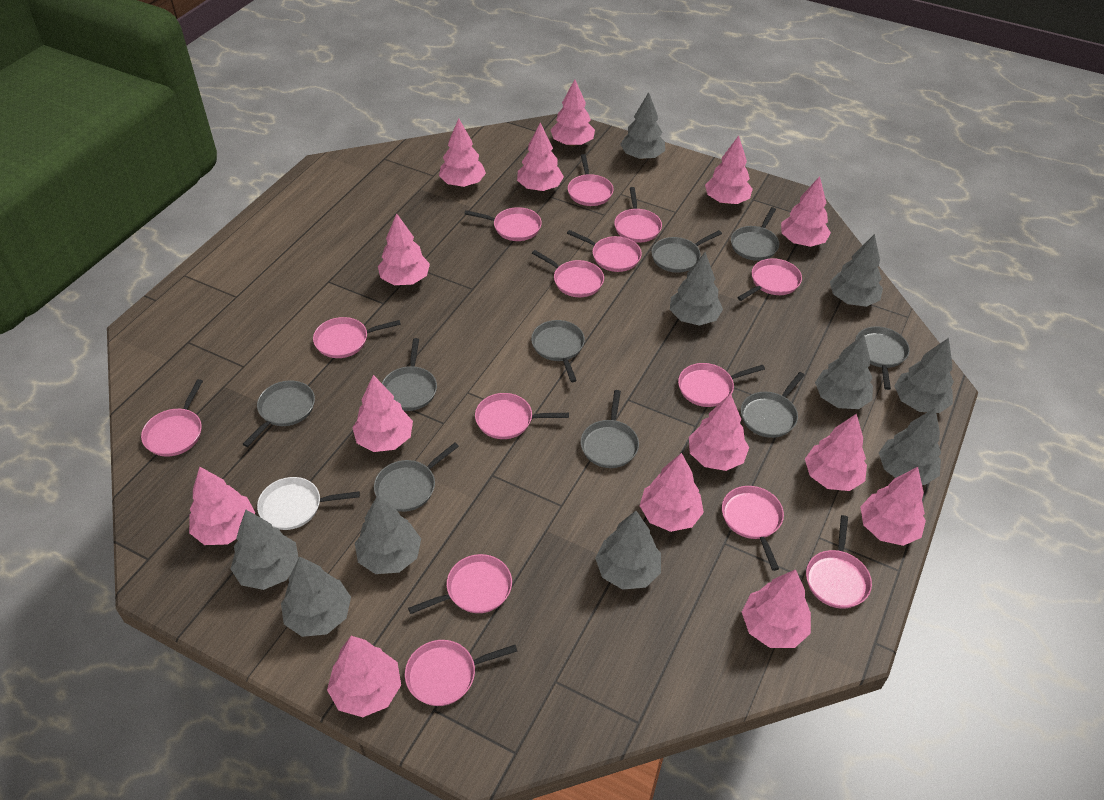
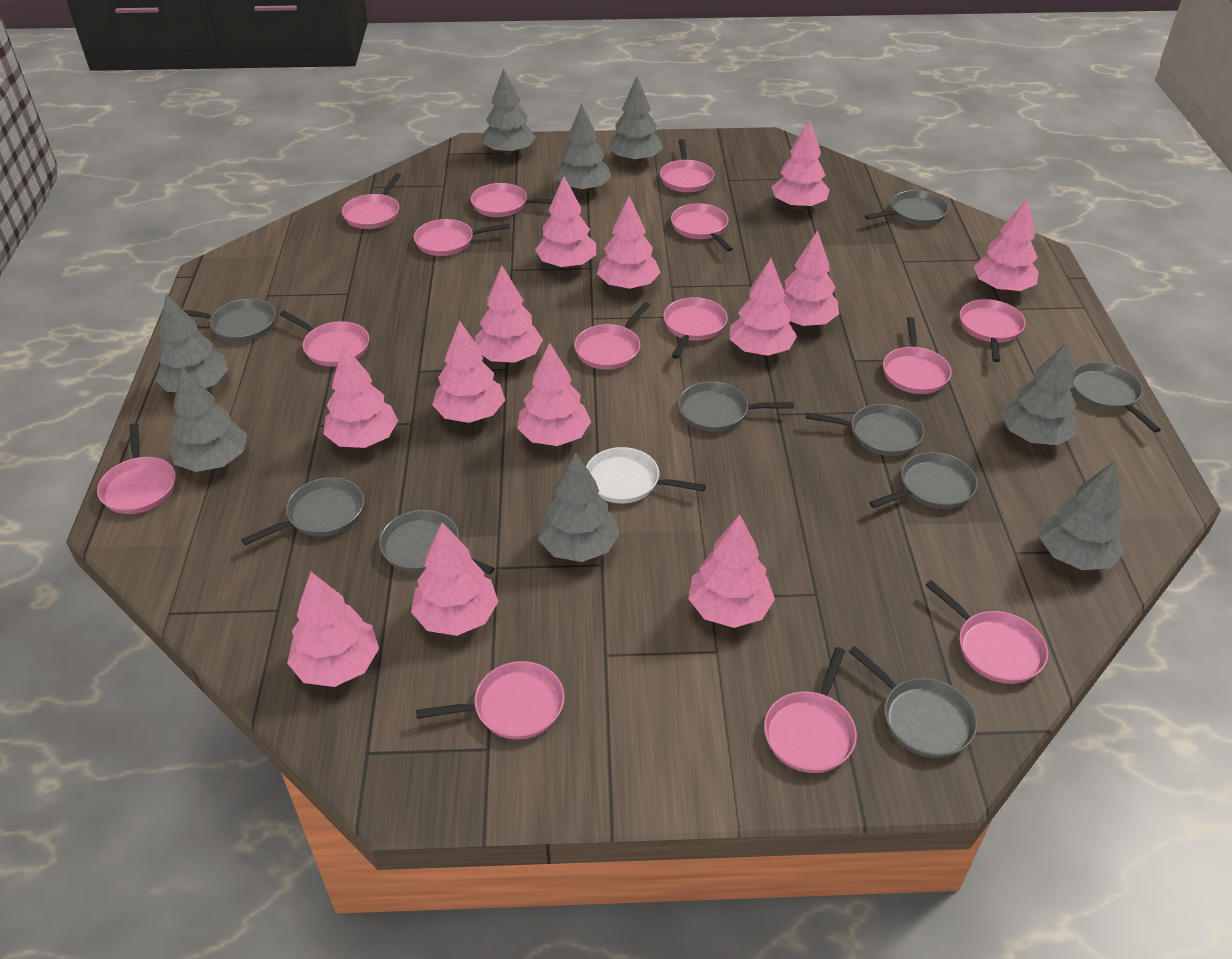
grey tree: [230,510,299,590] [281,556,351,637] [355,495,421,574] [595,511,661,590] [620,92,665,160] [670,252,723,326] [815,334,873,409] [830,234,883,307] [879,408,941,485] [894,338,954,413] = 10 -> [155,294,228,392] [169,367,247,472] [482,68,536,155] [538,452,620,562] [555,103,612,192] [608,76,663,163] [1001,342,1077,445] [1039,461,1125,570] = 8
pink tree: [189,467,255,545] [327,636,401,717] [352,375,413,452] [378,213,430,285] [439,118,486,187] [517,122,564,191] [551,79,595,146] [640,453,704,532] [689,393,749,471] [705,136,753,204] [742,569,811,648] [781,176,831,247] [805,414,867,491] [860,467,926,546] = 14 -> [287,572,379,687] [323,345,399,448] [411,522,498,636] [432,320,505,423] [475,265,543,363] [517,343,591,446] [535,176,596,269] [597,196,661,290] [688,514,775,628] [730,258,797,356] [772,119,830,209] [783,230,839,326] [974,198,1039,292] = 13

